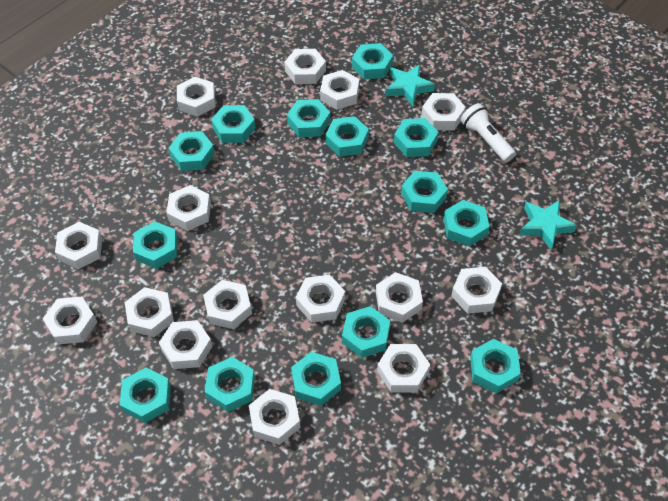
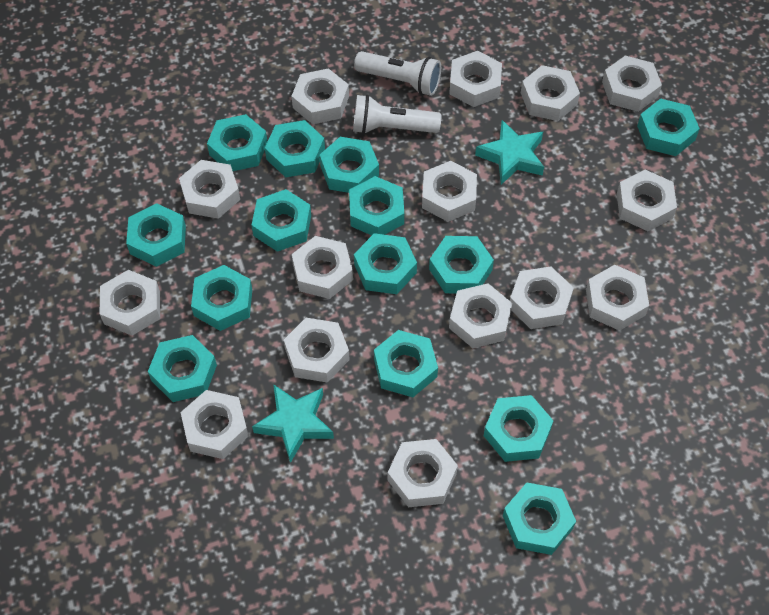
white flashlight: [460,103,516,162] = 1 -> [353,95,441,134] [354,51,441,96] = 2

